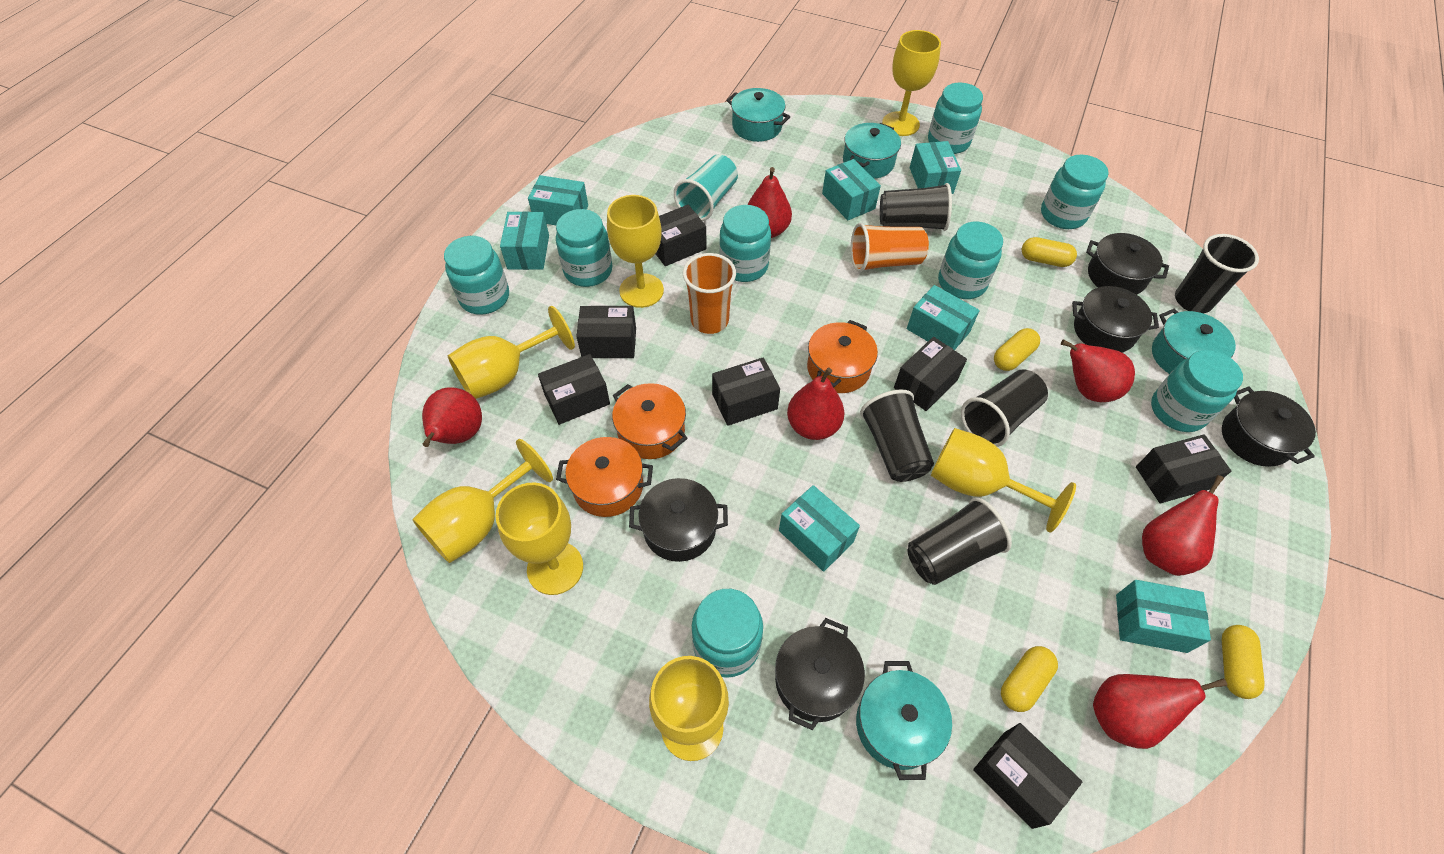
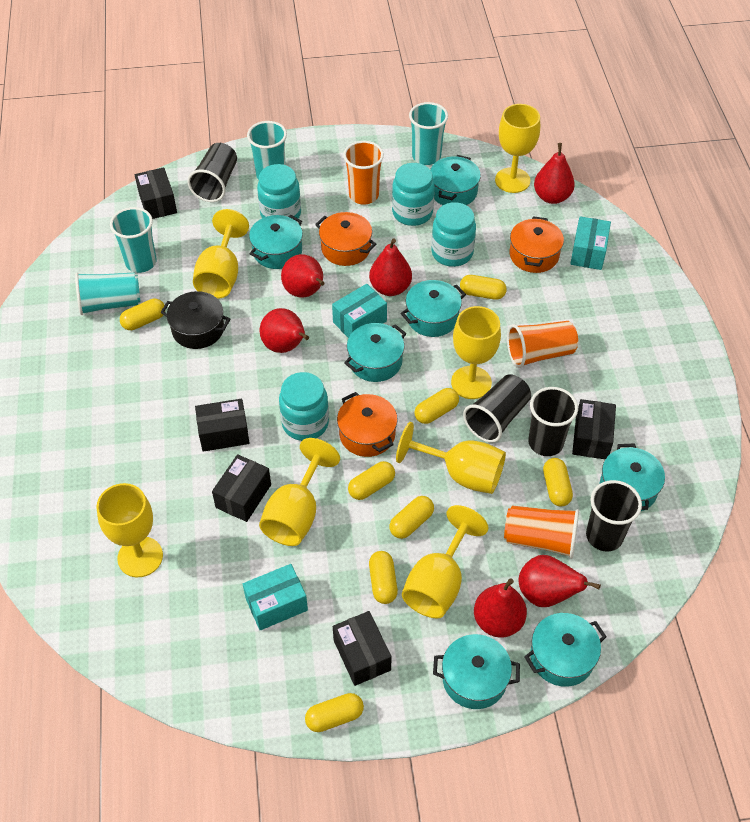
black box: [538,354,610,425] [576,306,636,358] [656,205,707,266] [712,357,780,426] [894,337,967,411] [973,723,1083,829] [1136,434,1231,503] = 7 -> [135,167,177,219] [195,399,249,452] [212,454,271,522] [333,611,392,686] [572,399,616,459] = 5
black cup: [860,390,934,482] [880,183,952,231] [908,498,1012,585] [961,369,1048,447] [1175,234,1259,313] = 5 -> [187,143,237,202] [463,374,531,443] [528,387,578,456] [586,480,642,552] = 4
black pot: [629,478,728,562] [775,618,865,730] [1072,286,1159,353] [1086,233,1169,295] [1222,387,1316,467] = 5 -> [160,291,230,349] = 1
orange cup: [683,253,736,334] [851,223,929,272] = 2 -> [343,141,384,204] [504,505,579,559] [507,321,578,368] = 3
turquoise box: [500,211,549,270] [528,175,588,225] [779,485,860,572] [822,159,881,220] [907,285,980,350] [910,141,961,194] [1116,580,1211,653] = 7 -> [243,564,308,630] [332,284,387,338] [570,216,611,270] = 3
turquoise cup: [674,154,738,221] = 1 -> [75,273,141,315] [110,207,157,273] [247,121,287,180] [409,102,448,165] = 4
turquoise jar: [444,236,509,315] [556,209,612,287] [692,589,763,678] [719,205,771,282] [928,83,983,154] [938,222,1003,299] [1041,154,1109,229] [1151,350,1243,432] = 8 -> [257,164,301,219] [279,372,329,441] [392,163,435,226] [431,202,476,267] = 4
turquoise pot: [726,88,790,142] [843,123,901,179] [856,661,952,780] [1152,309,1236,374] = 4 -> [249,215,303,269] [344,323,406,382] [401,280,466,337] [430,155,481,205] [433,634,520,709] [524,613,607,687] [600,444,665,511] = 7
yellow capsule: [994,328,1040,371] [1001,646,1058,712] [1022,237,1077,267] [1222,625,1265,699] = 4 -> [120,299,165,330] [305,693,364,732] [348,461,395,500] [369,551,398,604] [389,496,434,539] [414,388,459,424] [460,275,507,300] [543,458,573,507] = 8

